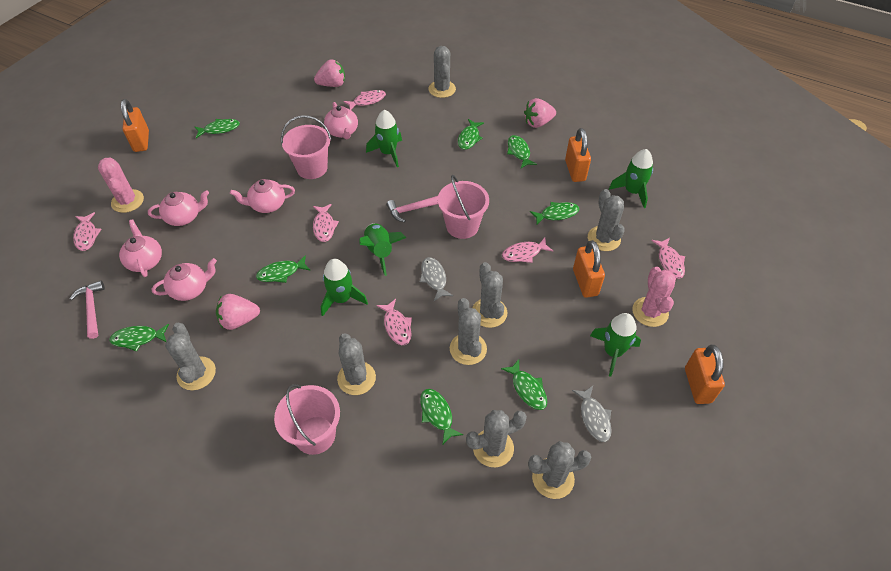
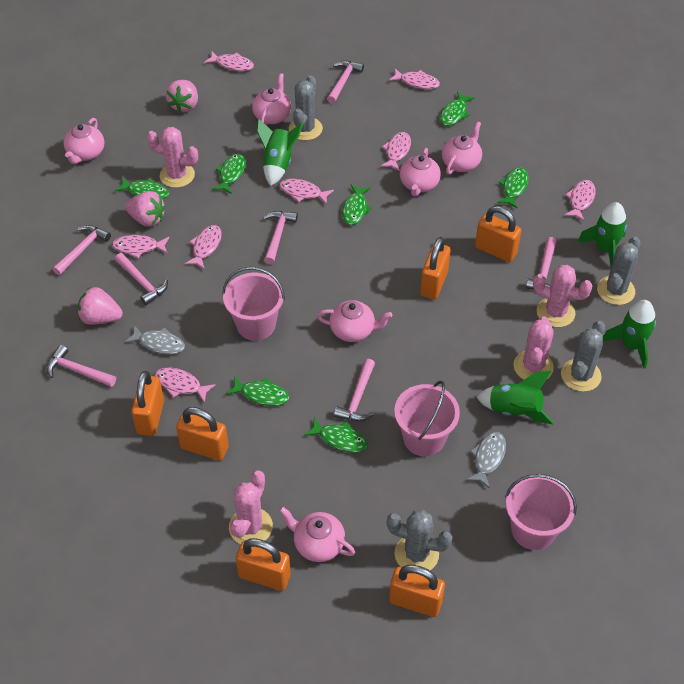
green fish: [109,324,169,352] [194,119,240,138] [256,255,311,283] [420,389,463,445] [458,119,484,150] [501,359,547,410] [507,135,537,168] [530,202,579,225] = 8 -> [114,177,169,199] [212,154,246,194] [226,376,289,406] [304,417,368,453] [342,184,372,225] [440,91,475,126] [497,167,529,208] = 7
green rocket: [321,259,368,316] [359,223,406,276] [366,110,402,167] [590,313,641,377] [609,149,653,208] = 5 -> [257,119,303,186] [477,371,554,425] [578,202,627,266] [603,300,656,369] = 4
grey cactus: [165,323,216,390] [337,333,376,395] [429,46,456,98] [450,298,487,365] [466,410,527,467] [472,262,507,328] [528,441,591,499] [588,189,625,251] = 8 -> [289,76,323,141] [387,510,453,570] [561,321,605,392] [597,237,641,305] = 4
orange padlock: [121,99,149,152] [565,128,591,182] [573,240,605,298] [685,345,725,404] = 4 -> [131,371,164,436] [176,407,229,461] [236,538,291,591] [389,565,445,617] [420,237,451,299] [475,206,522,262] = 6
pink cactus: [98,158,144,213] [632,267,676,327] = 2 -> [147,127,198,188] [229,470,273,544] [513,317,554,380] [533,265,593,327] = 4
pink fish: [73,212,101,251] [313,204,339,242] [343,90,386,110] [376,299,412,345] [502,238,553,263] [651,238,685,279] = 6 -> [112,235,170,258] [155,367,216,403] [185,225,222,270] [204,51,254,71] [279,179,334,205] [380,132,411,171] [389,69,440,89] [564,180,596,221] = 8
pink hammer: [70,281,105,339] [386,196,438,222] = 2 -> [47,345,116,387] [53,225,111,275] [115,253,168,305] [263,211,298,264] [327,61,364,104] [334,359,375,421] [526,237,557,290] = 7
pink teapot: [119,219,162,277] [148,190,209,226] [152,258,217,301] [230,179,295,213] [324,102,358,139] = 5 -> [64,118,104,164] [252,73,291,126] [279,507,355,562] [317,300,392,342] [400,148,441,196] [442,121,482,175] = 6

